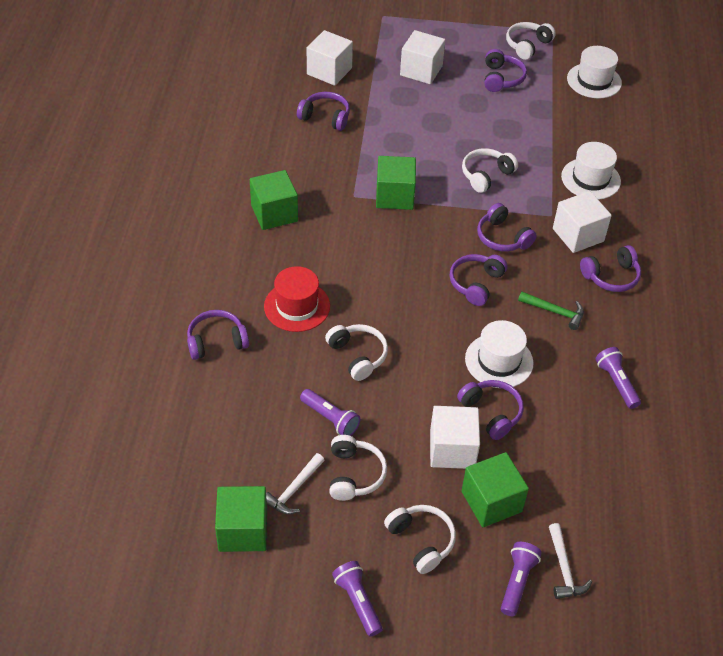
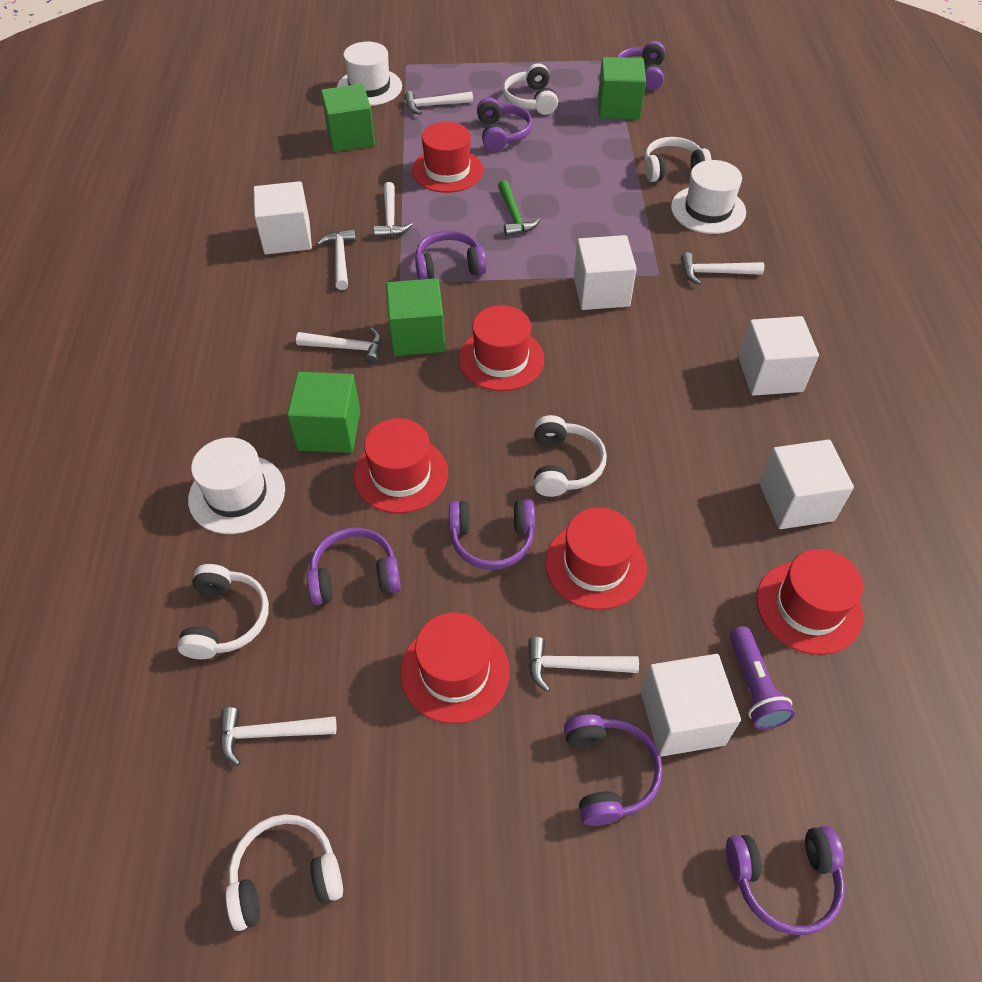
purple flashlight: [300,389,361,436] [332,561,383,637] [501,542,542,616] [595,347,641,409] = 4 -> [729,626,795,729] = 1
red hat: [264,266,330,332] = 1 -> [354,418,448,513] [400,613,509,724] [412,122,483,193] [459,305,544,391] [545,507,647,610] [757,549,863,655] = 6
white cube: [307,30,353,86] [400,30,445,84] [430,406,480,469] [553,191,612,253] = 4 -> [253,181,312,254] [574,235,637,310] [641,654,741,757] [738,316,819,396] [759,439,854,529] = 5
white hammer: [266,453,325,514] [549,523,592,599] = 2 -> [220,707,336,766] [296,327,382,364] [316,229,356,290] [374,182,413,238] [404,91,473,115] [528,637,639,692] [681,252,764,285] = 7

